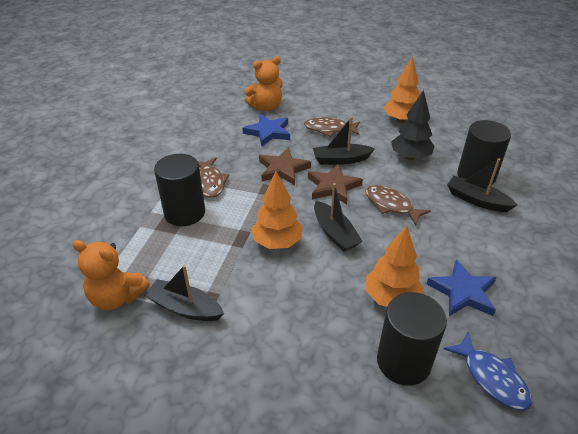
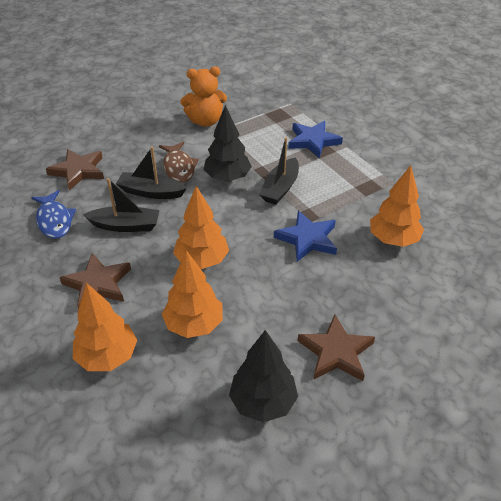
black boat: [145,265,224,321] [313,117,375,165] [314,183,363,252] [447,158,517,212] = 4 -> [83,178,159,232] [116,147,187,199] [259,137,299,205] = 3
black cylinder: [154,154,205,226] [377,292,447,386] [457,120,511,185] = 3 -> none = 0
black tree: [391,90,435,160] = 1 -> [204,105,252,182] [229,330,298,423] = 2
brown fish: [198,157,229,198] [304,117,360,137] [365,185,431,225] = 3 -> [159,141,199,183] = 1
brown star: [259,148,311,185] [308,164,363,204] = 2 -> [46,149,104,190] [59,253,131,309] [298,315,375,381] = 3
orange teddy bear: [73,240,150,310] [244,56,283,111] = 2 -> [180,67,227,127] = 1
orange tree: [251,171,303,249] [366,225,424,307] [384,56,420,123] = 3 -> [73,283,137,371] [162,250,223,338] [173,186,229,269] [370,165,424,247] = 4

